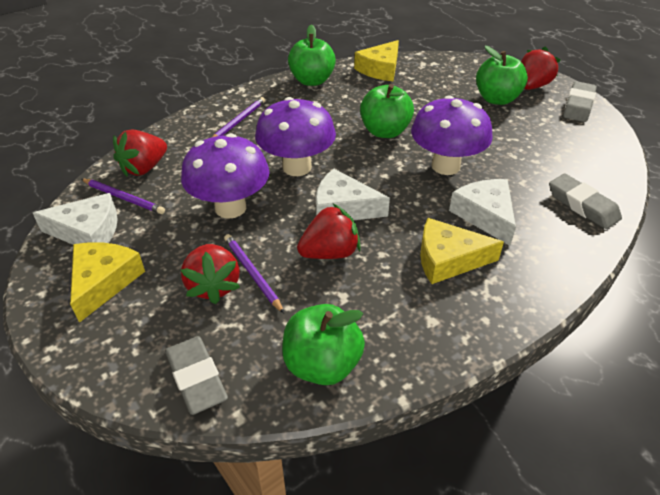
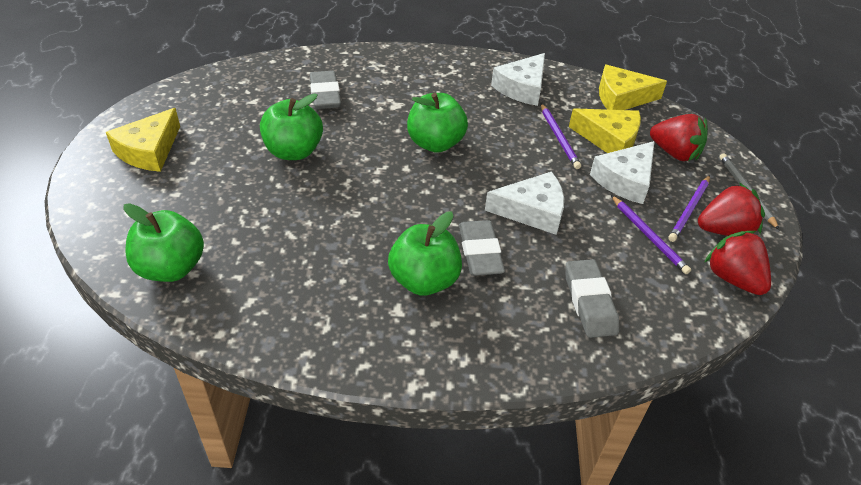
grey pencil: none = 0 -> [720,153,779,230] = 1
purple mushroom: [181,133,270,219] [255,97,336,176] [411,95,493,175] = 3 -> none = 0
red strawberry: [113,129,167,177] [181,244,240,304] [297,204,361,259] [521,47,561,90] = 4 -> [650,114,708,161] [698,183,765,236] [704,231,771,295] = 3

